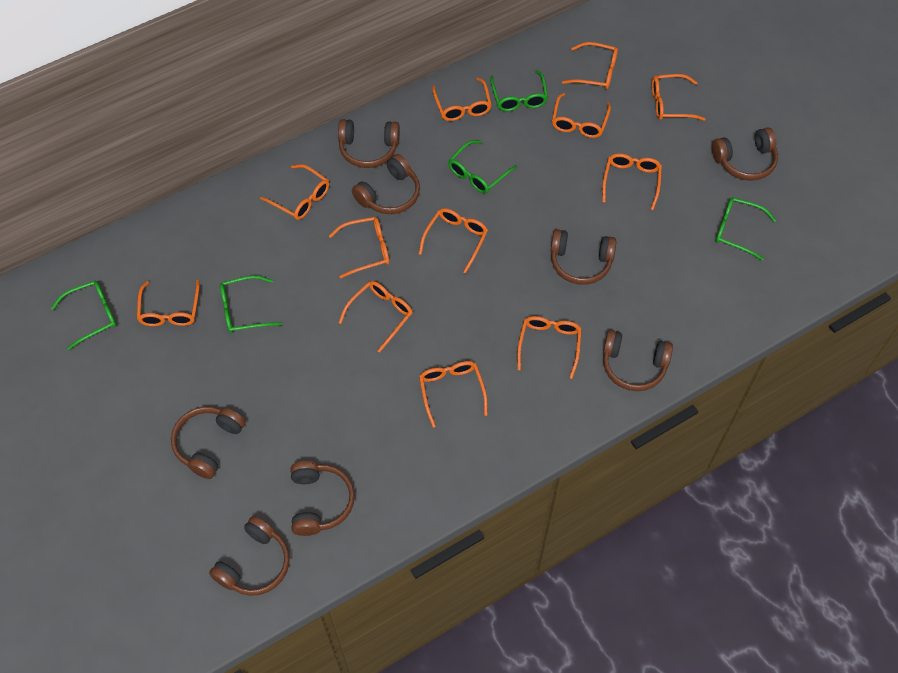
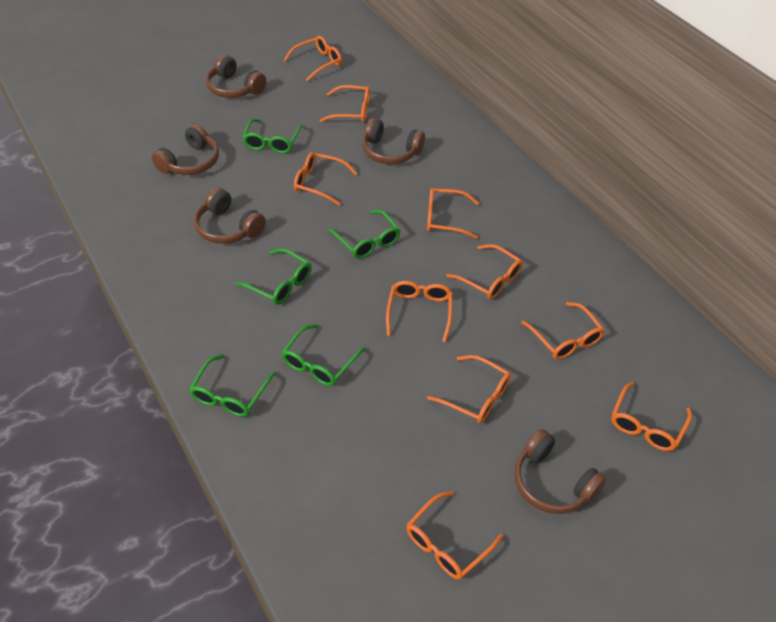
brown headphones: [171,406,246,479] [209,516,290,596] [291,461,355,536] [338,119,400,168] [352,154,420,214] [550,229,617,285] [603,330,673,391] [712,127,778,181] = 8 -> [152,124,219,175] [194,188,266,244] [206,55,266,98] [362,118,425,164] [514,429,606,514] = 5
orange glasses: [137,280,200,326] [260,164,329,220] [329,217,389,278] [338,281,413,353] [419,208,488,273] [419,361,488,428] [432,77,492,121] [517,316,582,379] [552,93,611,138] [562,42,618,89] [602,153,662,210] [652,74,705,121] = 12 -> [284,36,342,82] [294,152,358,206] [319,85,370,122] [386,281,452,342] [406,491,503,580] [427,188,479,239] [427,355,511,423] [446,244,523,299] [521,302,605,359] [612,382,692,451] = 10

